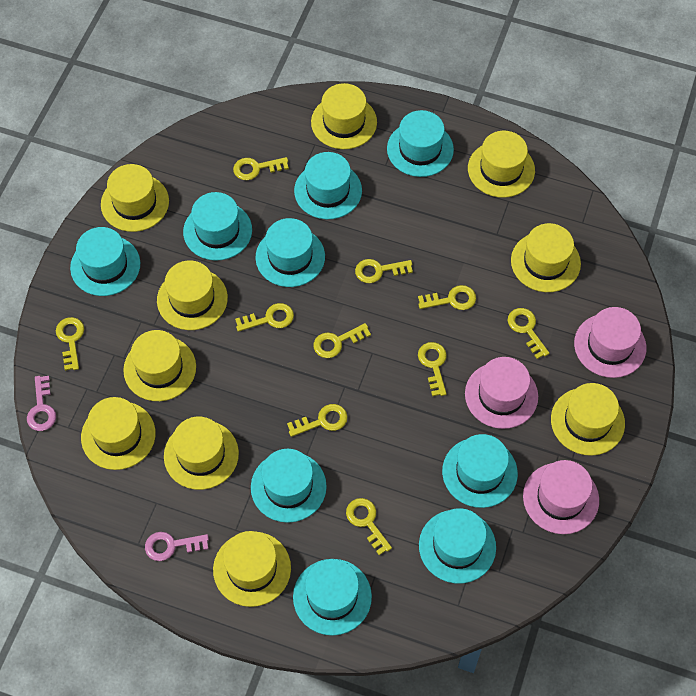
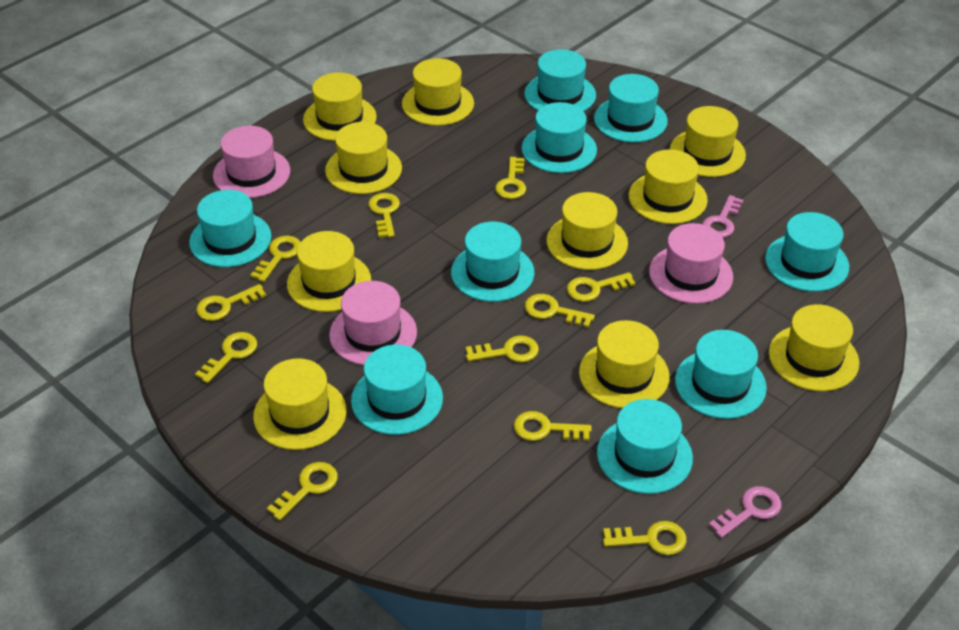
yellow key: [56,317,84,371] [233,157,289,180] [235,303,294,332] [287,404,348,437] [313,323,371,358] [346,498,392,555] [355,259,413,283] [418,285,476,310] [418,342,447,396] [507,308,549,359] = 10 -> [195,332,257,383] [196,284,266,321] [250,236,300,282] [267,462,338,521] [368,193,400,238] [466,335,539,362] [495,157,526,199] [514,411,592,441] [524,294,595,328] [567,272,635,302] [603,521,687,555] = 11

